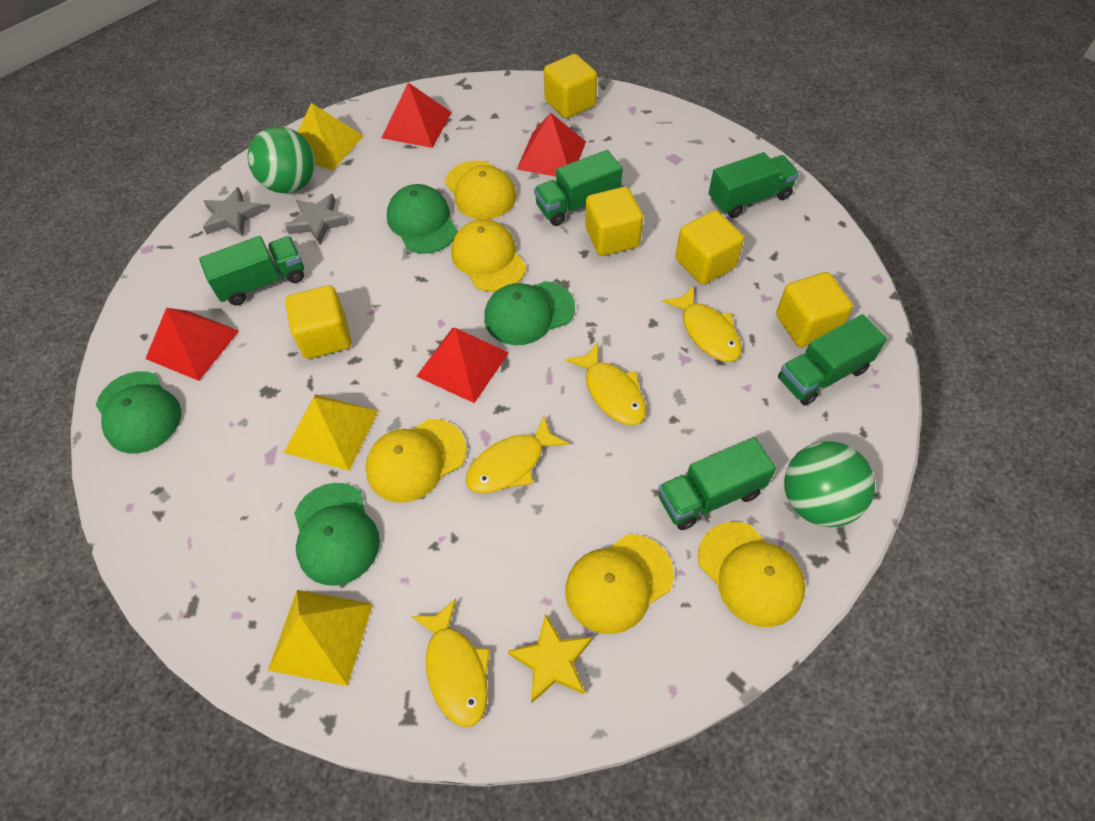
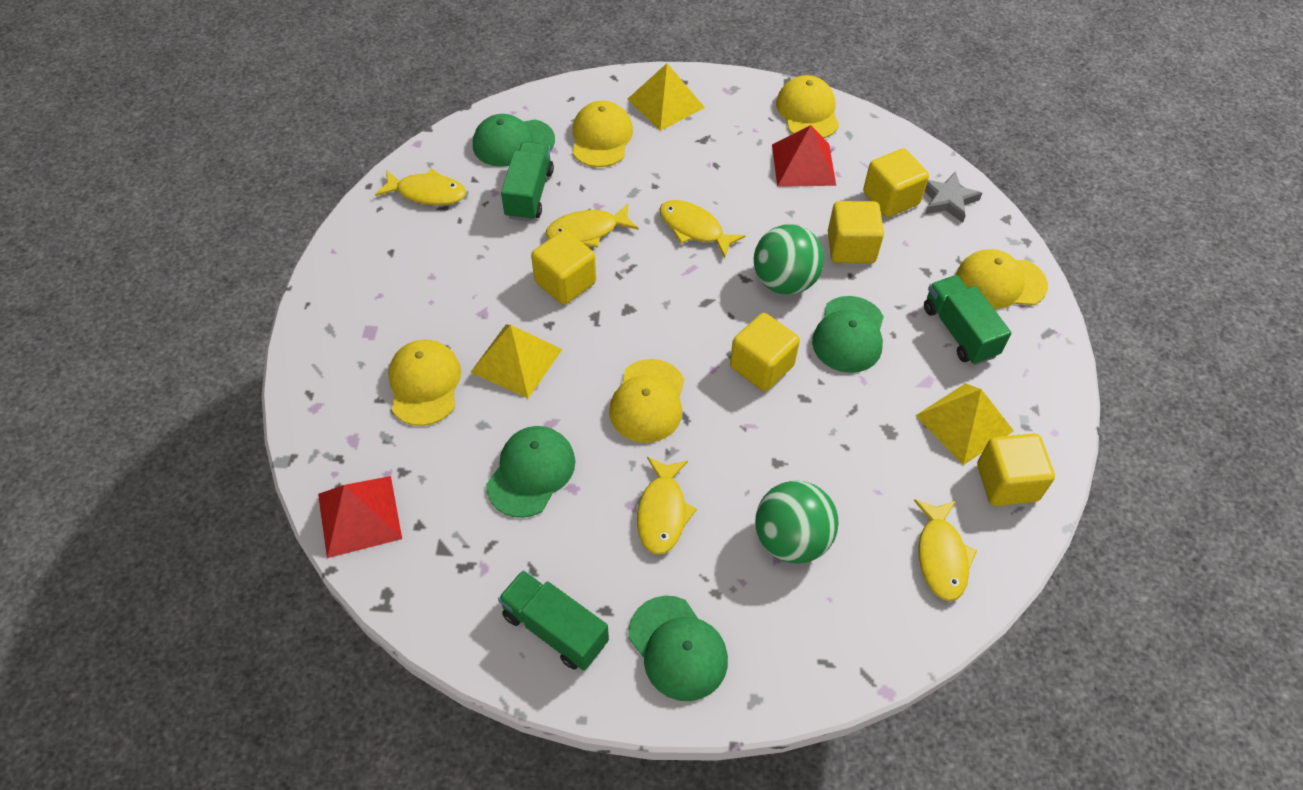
green truck: [199,236,304,305] [534,150,622,226] [658,437,776,530] [709,152,799,218] [778,314,887,406] = 5 -> [498,570,609,670] [501,142,554,221] [924,275,1011,365] = 3
grey star: [203,187,265,236] [285,194,349,244] = 2 -> [925,172,982,223] = 1
red pyramid: [145,308,239,381] [381,83,452,148] [416,328,509,403] [517,113,586,177] = 4 -> [318,476,402,558] [772,125,836,187] = 2
yellow fish: [411,598,490,727] [466,415,569,493] [565,343,646,425] [662,286,742,362] = 4 -> [375,169,466,205] [546,203,639,248] [637,457,697,555] [659,200,745,258] [914,499,978,601] = 5
yellow star: [508,614,592,703] = 1 -> none = 0

